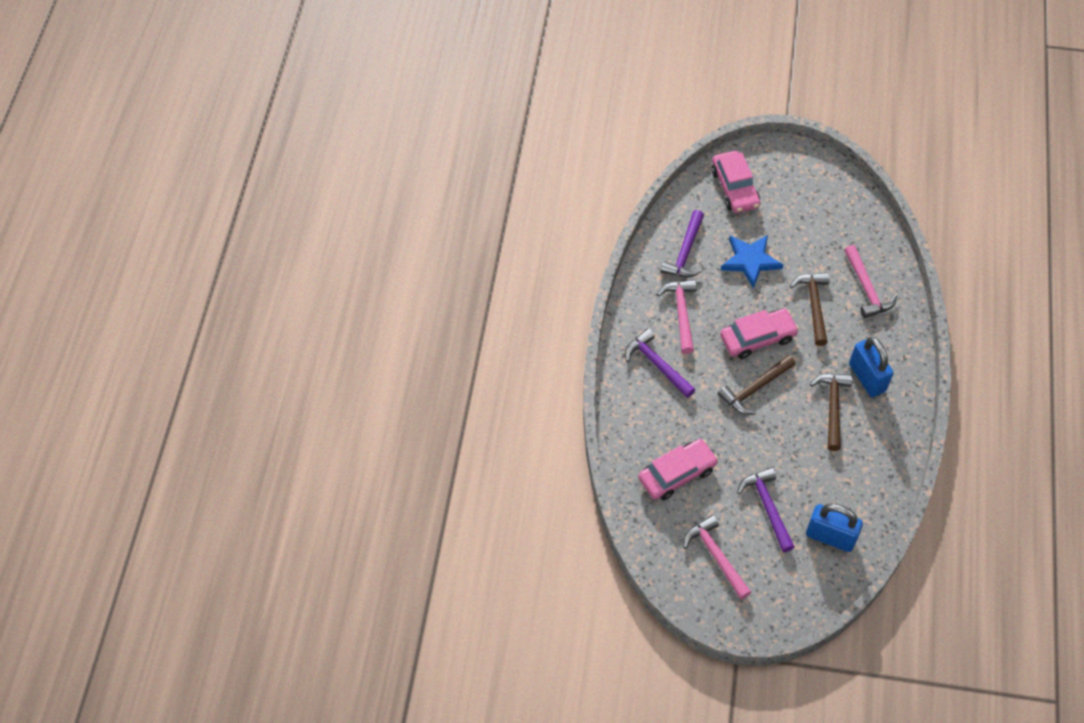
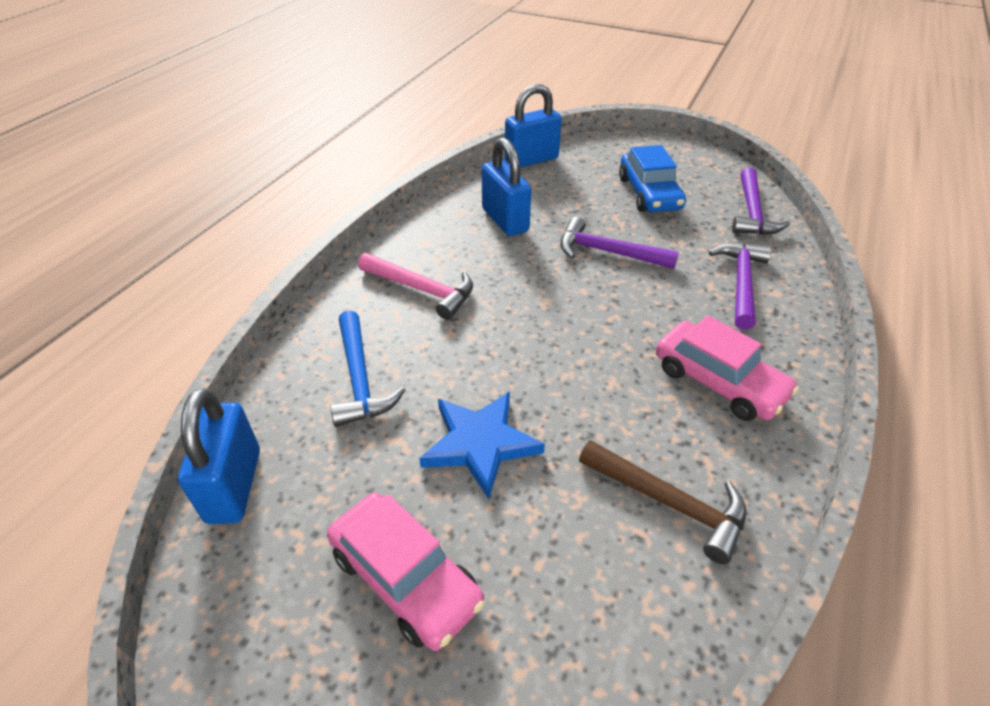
blue car: none = 0 -> [619,145,686,212] = 1
blue hammer: none = 0 -> [330,310,405,427] = 1
blue padlock: [806,504,863,552] [849,337,894,397] = 2 -> [178,388,260,524] [481,138,531,236] [505,84,562,168] = 3
brown hammer: [718,355,795,415] [790,272,830,346] [810,374,853,451] = 3 -> [579,440,747,564] = 1
pink car: [638,439,718,500] [711,151,760,213] [720,309,799,359] = 3 -> [327,493,485,651] [656,315,799,421] = 2
pink hammer: [657,280,697,354] [683,515,752,600] [844,245,897,318] = 3 -> [358,253,473,320] = 1

